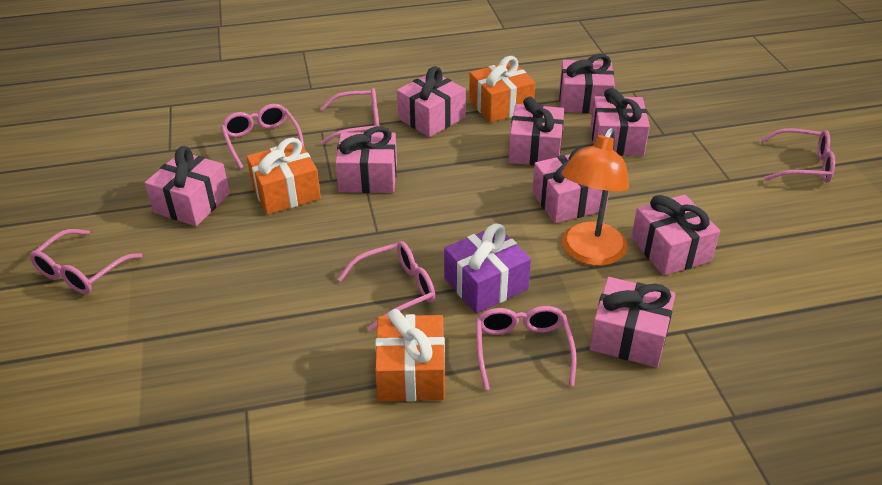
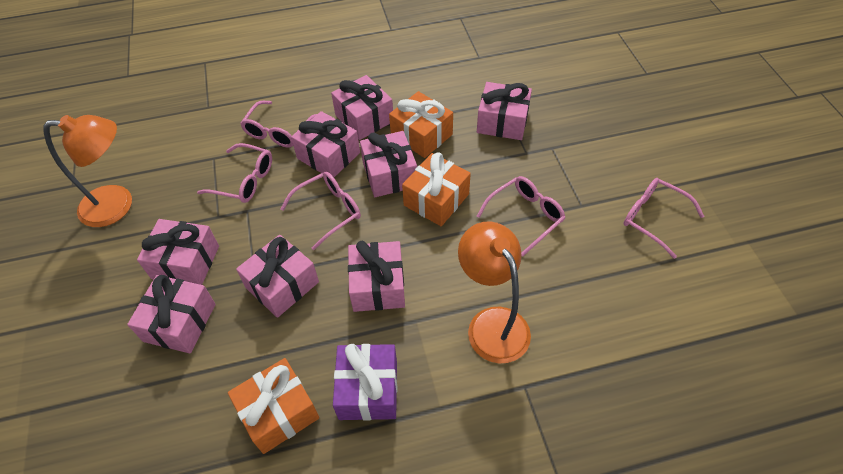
orange lamp: [562,128,629,266] = 1 -> [43,115,132,227] [458,221,531,364] = 2
pink gift: [145,146,230,226] [335,126,397,193] [397,66,466,137] [509,97,564,166] [532,147,609,223] [559,54,615,113] [590,277,675,368] [591,88,650,156] [631,195,720,276] = 9 -> [127,275,216,353] [137,219,219,285] [236,235,319,318] [291,111,360,177] [331,75,393,140] [348,241,405,312] [360,131,417,197] [477,82,532,140] = 8
pink glasses: [30,229,142,294] [221,104,304,169] [320,88,380,145] [338,241,435,331] [476,306,577,390] [759,128,835,183] = 6 -> [197,143,272,203] [240,101,317,148] [281,172,361,250] [477,176,565,257] [624,178,704,259] = 5

